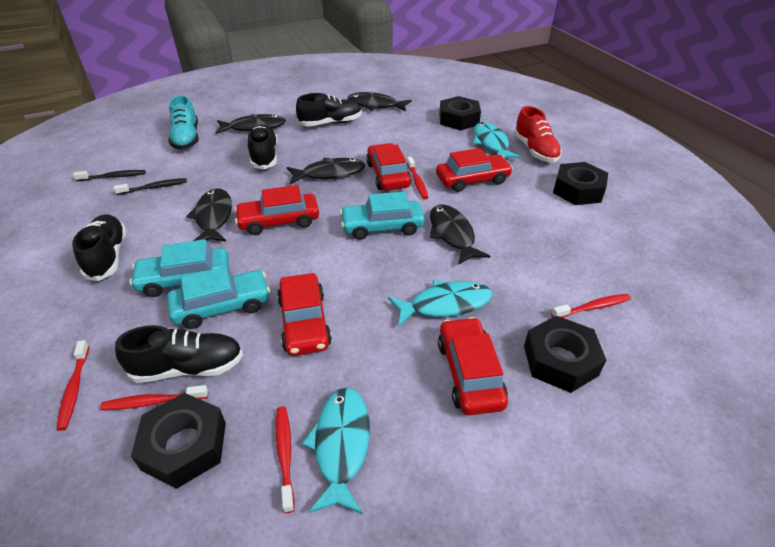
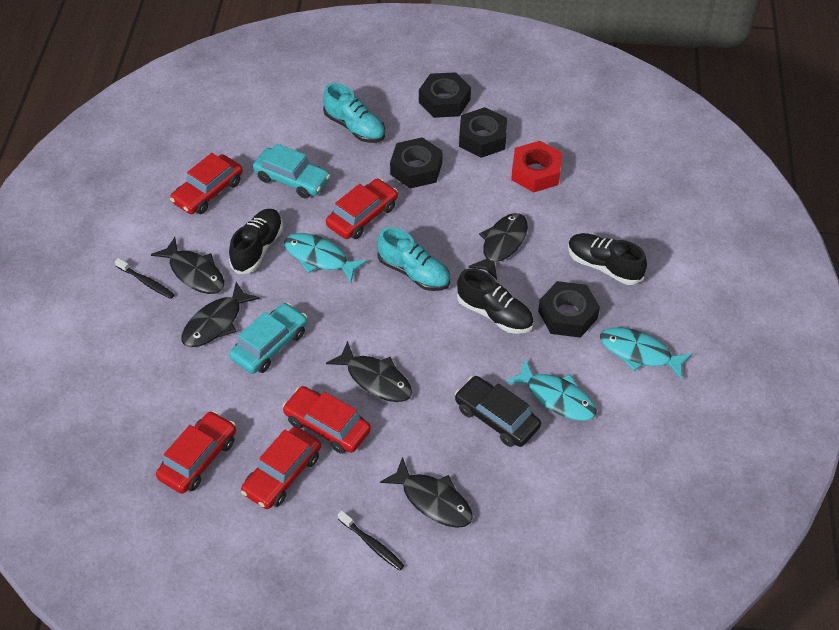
black car: none = 0 -> [455,376,541,447] = 1
black shoe: [72,214,127,281] [115,325,243,383] [248,124,277,169] [296,93,362,126] = 4 -> [229,209,283,274] [457,268,534,334] [568,233,647,285] = 3
red nut: none = 0 -> [511,141,562,193] = 1
red shoe: [514,106,562,163] = 1 -> none = 0
red toothbrush: [57,340,89,431] [100,385,208,410] [276,407,295,513] [407,157,429,199] [551,294,631,318] = 5 -> none = 0
turquoise car: [129,239,229,297] [167,266,270,329] [340,191,425,240] = 3 -> [229,303,307,374] [253,143,330,198] = 2
turquoise shoe: [168,95,199,150] = 1 -> [323,83,385,143] [377,227,450,291] = 2

